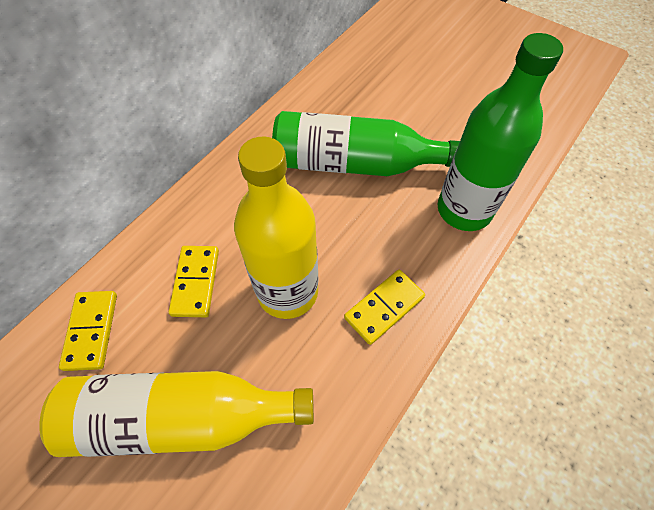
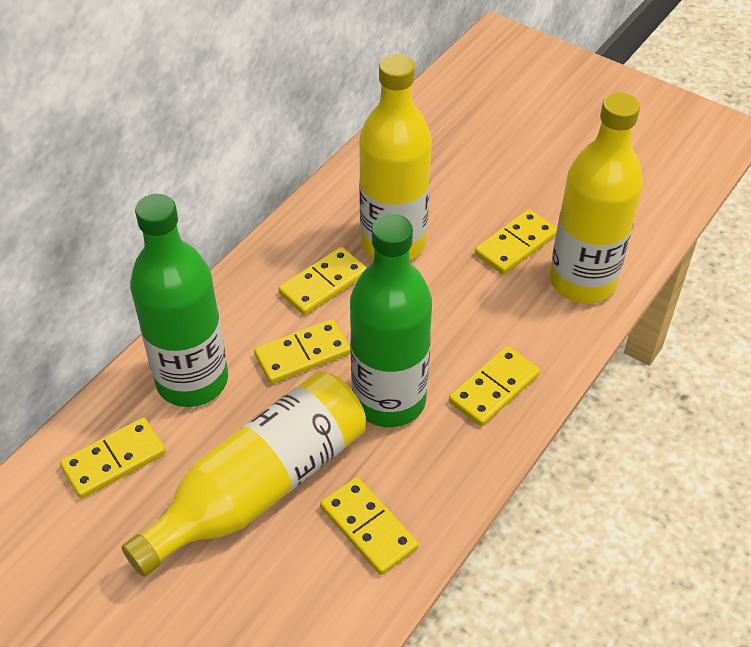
yellow bottle: [39,371,314,457] [234,136,319,319] = 2 -> [121,371,366,577] [359,54,432,260] [550,92,643,304] = 3
yellow domino: [59,291,117,371] [169,246,219,317] [344,270,425,345] = 3 -> [60,417,166,499] [254,319,351,384] [278,247,367,315] [320,477,419,575] [449,346,540,426] [475,209,557,275] = 6

